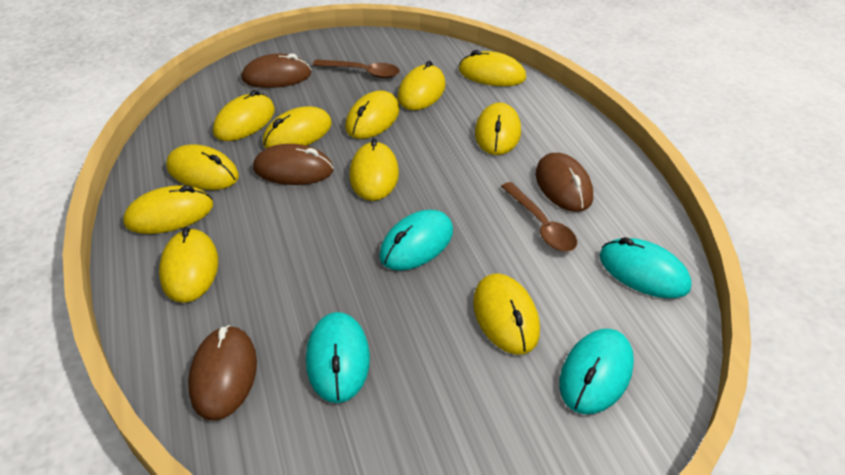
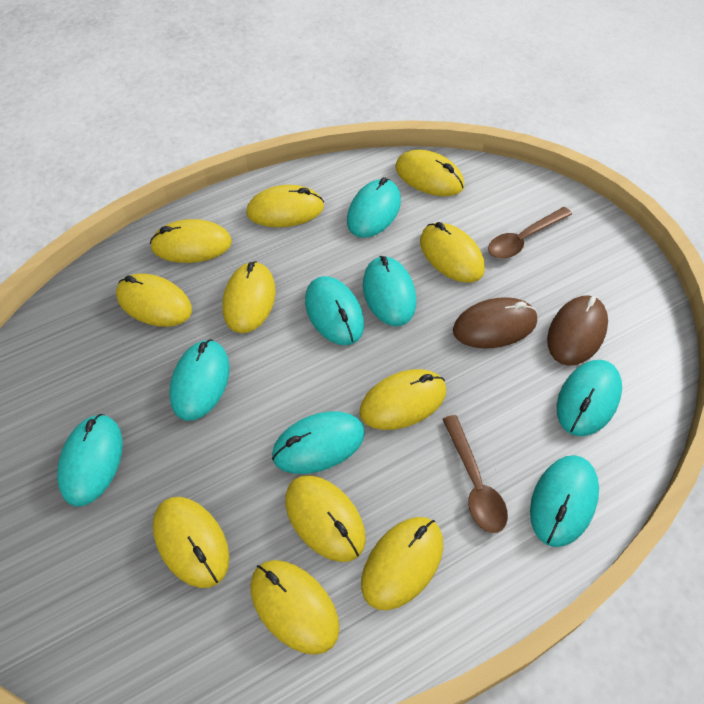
brown mouse: [188,325,257,421] [241,53,311,88] [253,144,333,185] [536,153,593,212] = 4 -> [453,297,537,349] [547,295,608,366] = 2
turquoise mouse: [306,312,370,403] [379,210,453,271] [560,329,634,414] [600,237,692,298] = 4 -> [57,414,123,507] [169,339,230,421] [272,411,365,474] [305,276,364,345] [347,177,401,238] [363,256,416,326] [530,455,599,547] [557,360,622,436] = 8

